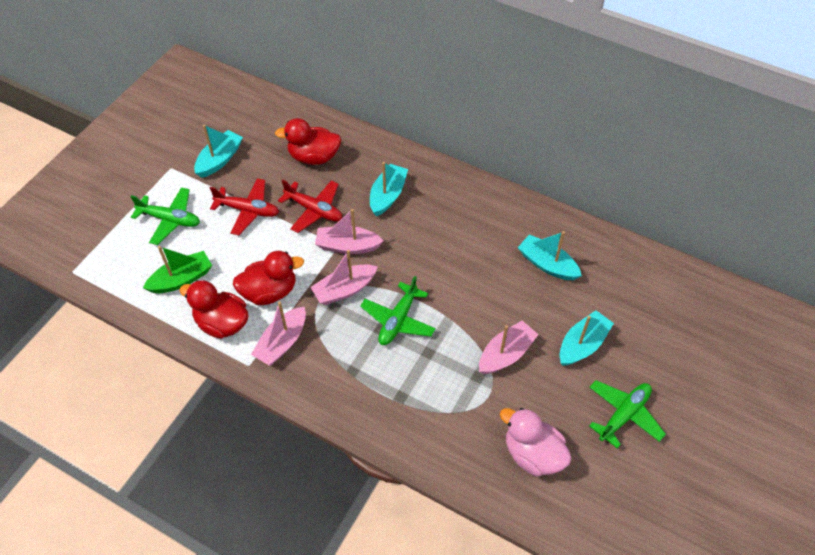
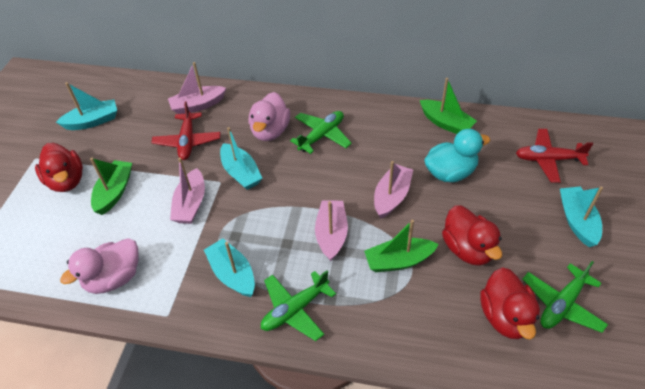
green boat: [143,246,212,293] = 1 -> [90,158,132,215] [364,220,439,272] [420,78,477,134] = 3
pink duck: [500,408,572,476] = 1 -> [60,238,138,294] [249,92,290,141] = 2
turquoise duck: none = 0 -> [424,129,490,182] = 1

